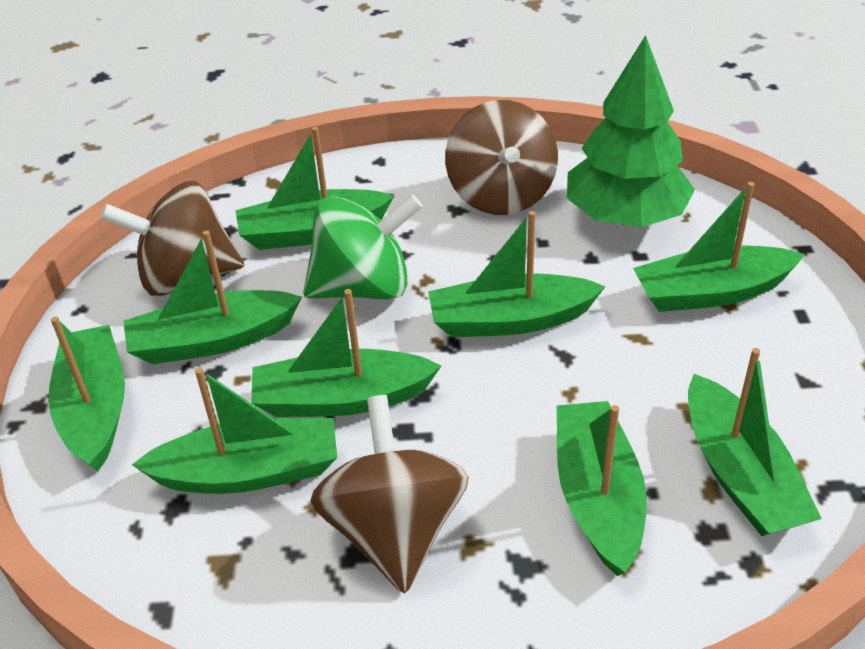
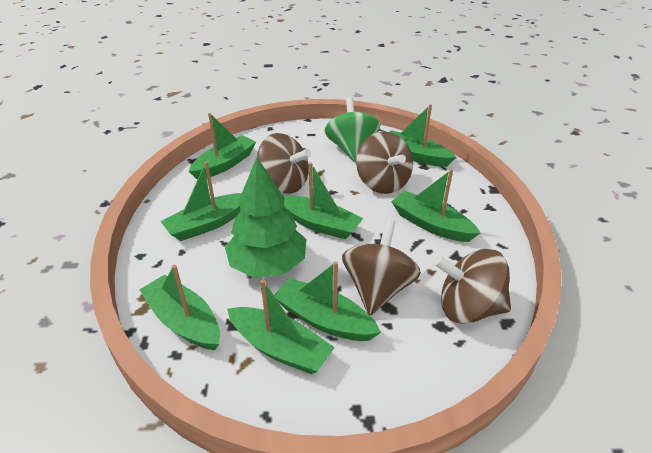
brown spinning top: [100,181,244,296] [310,395,469,593] [445,100,558,215] = 3 -> [257,133,311,193] [342,219,421,315] [356,132,413,194] [434,249,511,324] = 4
green boat: [48,316,125,471] [123,230,302,364] [132,368,337,494] [235,127,394,250] [251,289,441,417] [428,211,606,337] [557,401,647,576] [633,182,805,312] [688,348,822,536] = 9 -> [140,265,220,350] [160,162,242,241] [189,113,256,180] [227,280,335,374] [274,261,381,341] [283,162,363,239] [389,104,456,167] [392,169,480,242] = 8

